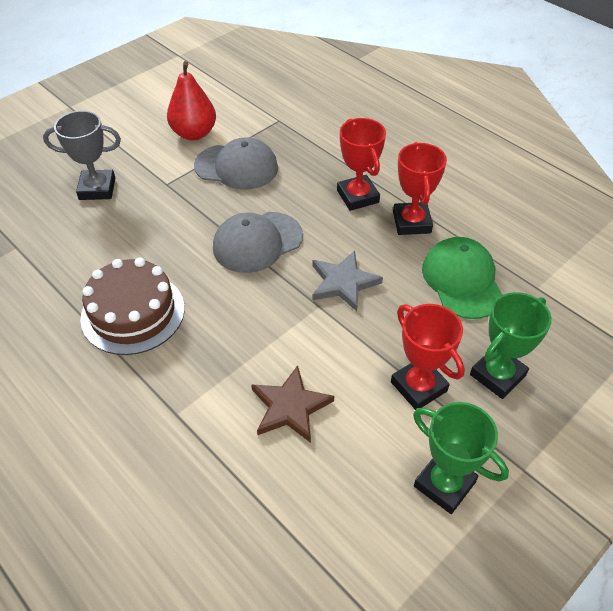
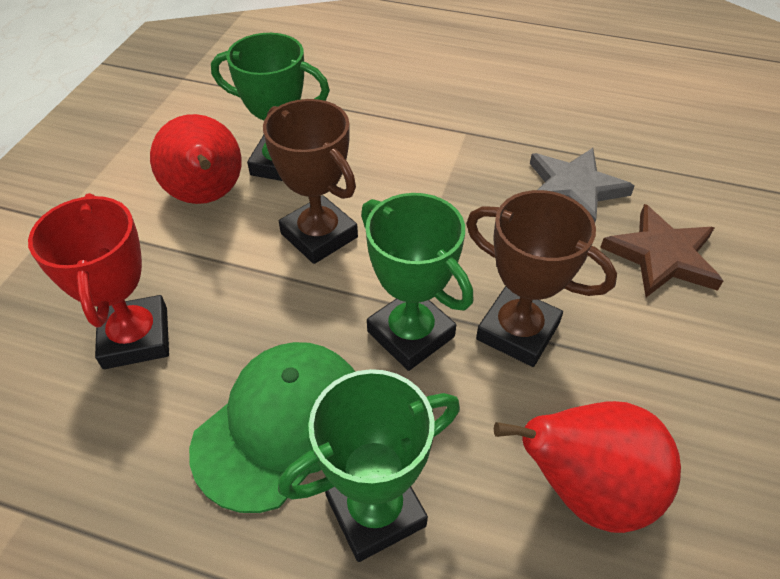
brown cake: [80,258,185,355] = 1 -> none = 0
brown trophy: none = 0 -> [263,99,358,264] [466,190,617,367] = 2
green trophy: [413,402,509,514] [470,292,552,399] = 2 -> [211,33,330,181] [278,369,460,562] [361,193,473,371] = 3
grey cap: [194,137,278,190] [213,212,303,273] = 2 -> none = 0
grey trophy: [43,111,121,200] = 1 -> none = 0
red pear: [167,61,216,140] = 1 -> [150,114,241,204] [494,401,681,533] = 2
red trophy: [337,118,386,211] [391,304,465,410] [393,142,447,235] = 3 -> [28,193,169,369] = 1

